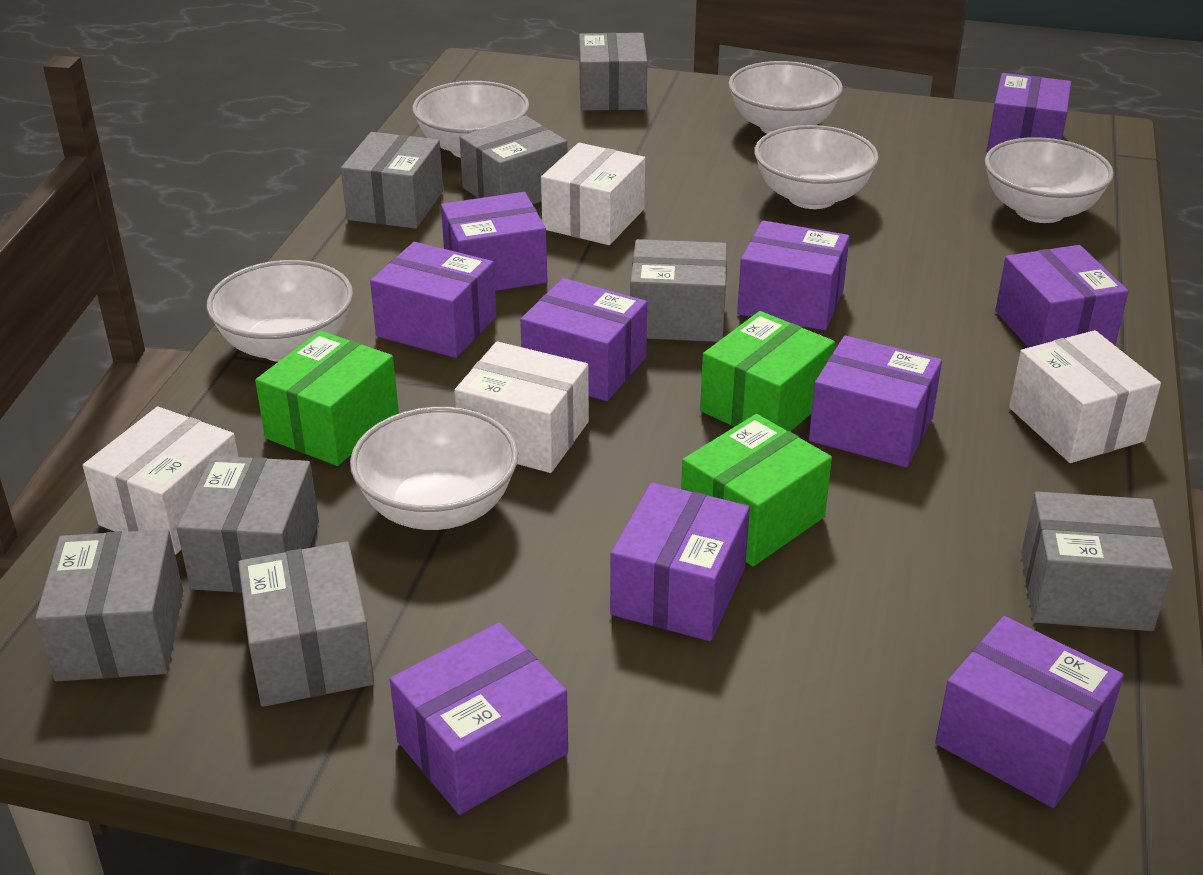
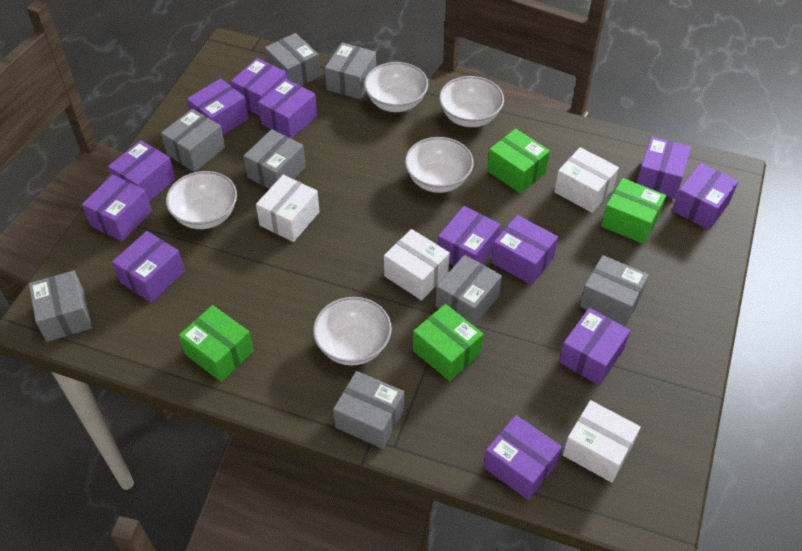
green box: [255,331,399,466] [681,414,832,566] [700,311,835,432] = 3 -> [179,305,254,382] [413,304,483,381] [487,129,550,194] [601,178,666,244] = 4
purple box: [370,242,496,358] [390,622,568,815] [441,192,547,291] [520,278,647,401] [610,482,750,641] [737,220,850,330] [809,336,942,467] [935,616,1124,808] [986,73,1072,153] [995,245,1129,348] = 10 -> [82,174,152,242] [108,140,176,201] [112,231,185,303] [187,78,249,135] [231,58,288,116] [258,79,317,139] [438,206,500,266] [483,415,562,500] [491,215,558,285] [559,308,630,385] [636,136,691,199] [672,163,738,230] = 12
white bowl: [207,260,353,362] [350,407,518,530] [412,81,529,158] [728,61,843,134] [754,125,879,209] [985,137,1114,223] = 6 -> [166,171,237,229] [313,297,392,366] [364,62,428,112] [405,137,474,193] [439,76,504,127] = 5

